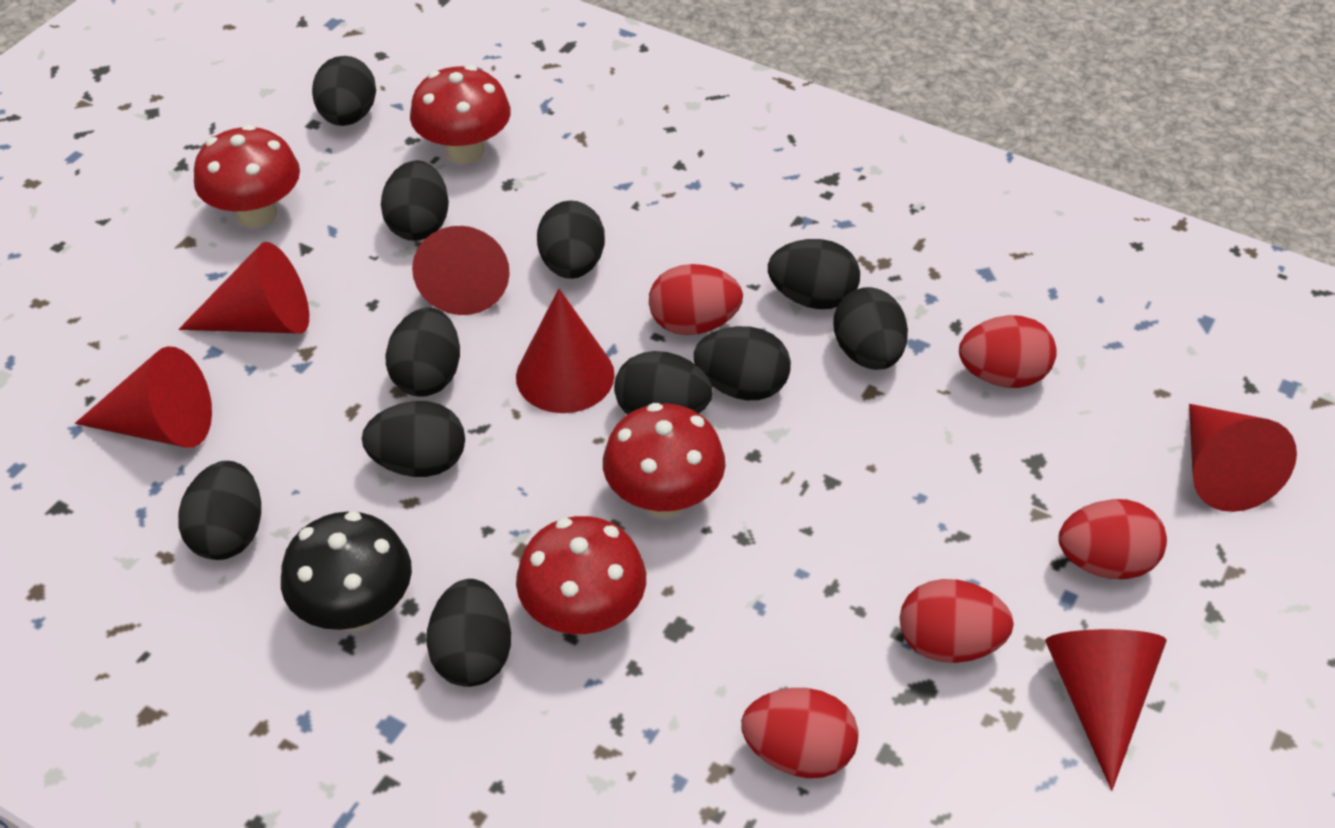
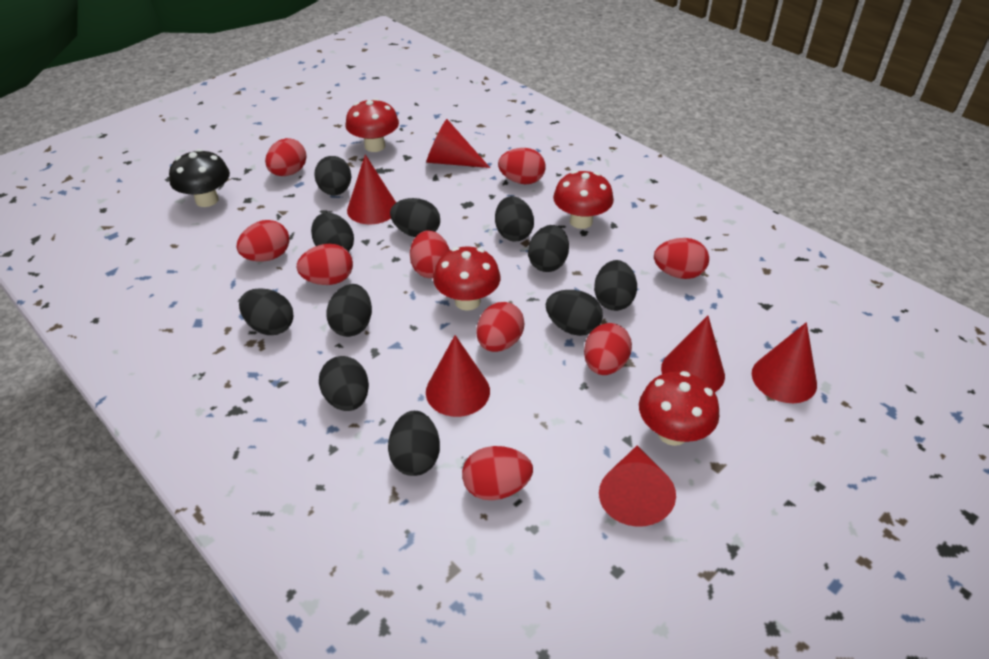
red egg: [649,264,743,335] [741,688,859,778] [900,579,1014,663] [959,315,1057,388] [1058,499,1167,579] = 5 -> [236,220,289,262] [265,138,306,176] [297,244,353,285] [410,231,450,278] [462,446,533,500] [476,302,524,352] [498,148,545,184] [584,323,632,375] [654,238,709,279] = 9

